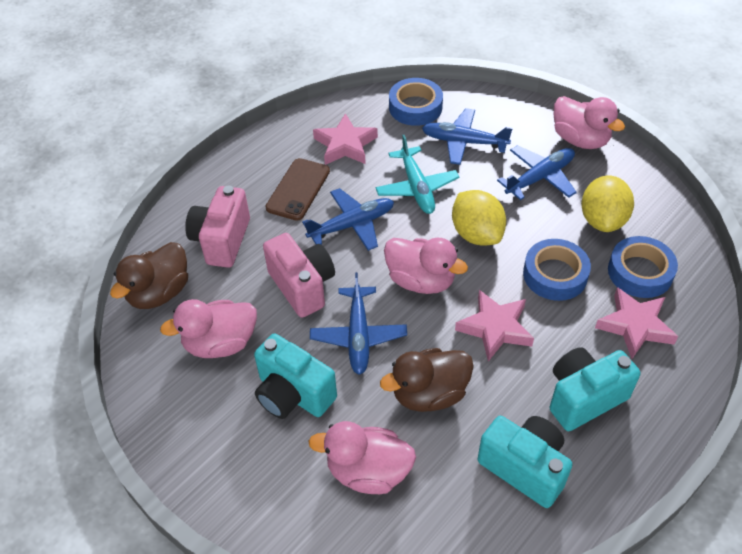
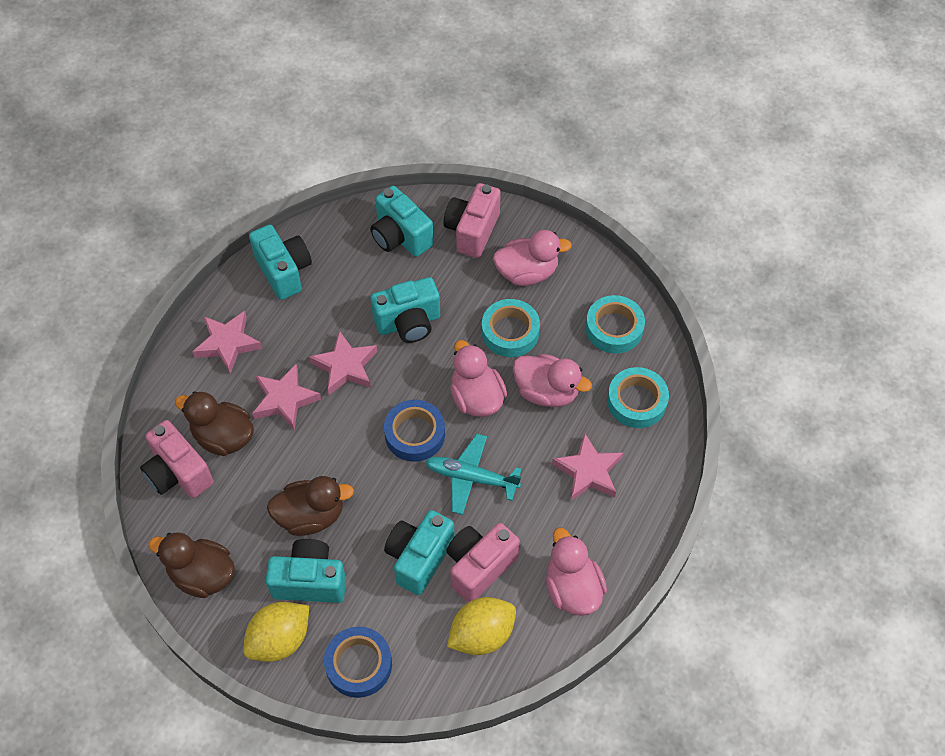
blue plane: [302,188,394,251] [310,272,407,375] [422,108,513,165] [497,145,577,200] = 4 -> none = 0
blue tape: [389,78,443,126] [523,239,591,301] [608,236,678,298] = 3 -> [324,627,392,698] [384,399,445,462] = 2
brown duck: [110,242,188,309] [380,348,474,412] = 2 -> [148,532,235,598] [175,391,254,456] [267,476,354,536] = 3
brown phone: [266,158,330,221] = 1 -> none = 0
pink camera: [185,186,250,268] [263,233,335,318] = 2 -> [140,420,214,498] [443,183,501,258] [446,523,520,602] = 3
pink star: [313,113,378,165] [455,290,534,362] [595,287,678,359] = 3 -> [192,311,262,374] [252,364,321,430] [309,330,377,395] [552,433,623,501] = 4
turquoise camera: [254,333,337,419] [478,416,573,508] [549,347,641,431] = 3 -> [249,225,312,300] [266,539,346,603] [370,186,434,257] [370,277,440,343] [384,510,455,595] = 5
turquoise tape: none = 0 -> [482,299,540,357] [586,295,645,354] [607,367,669,428] = 3

